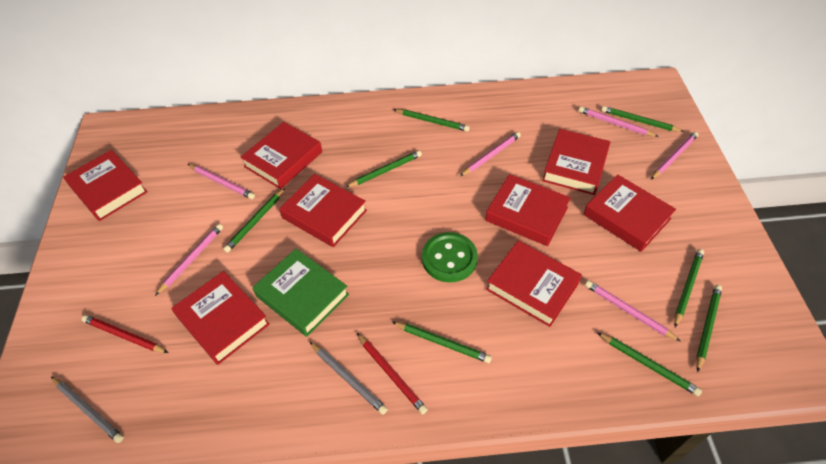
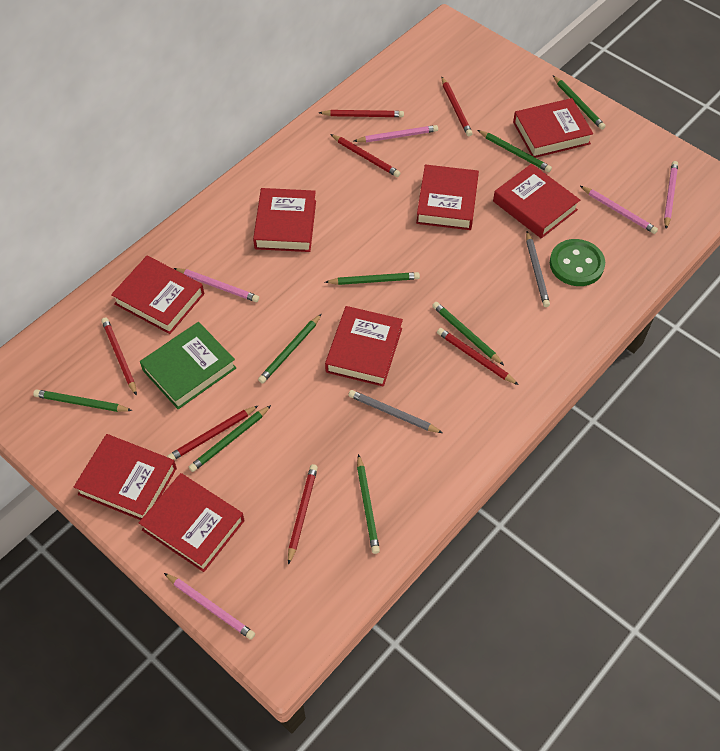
pink pencil: [155,224,223,296] [188,164,255,199] [460,132,521,176] [578,106,659,137] [585,280,681,342] [651,132,698,179] = 6 -> [164,573,255,640] [174,268,259,302] [354,125,438,142] [580,186,658,234] [664,161,678,229] = 5
red pencil: [81,315,168,353] [357,333,428,414] = 2 -> [101,317,137,396] [167,405,259,460] [288,464,318,565] [319,110,404,117] [330,134,400,177] [437,328,519,385] [441,76,473,136] = 7

